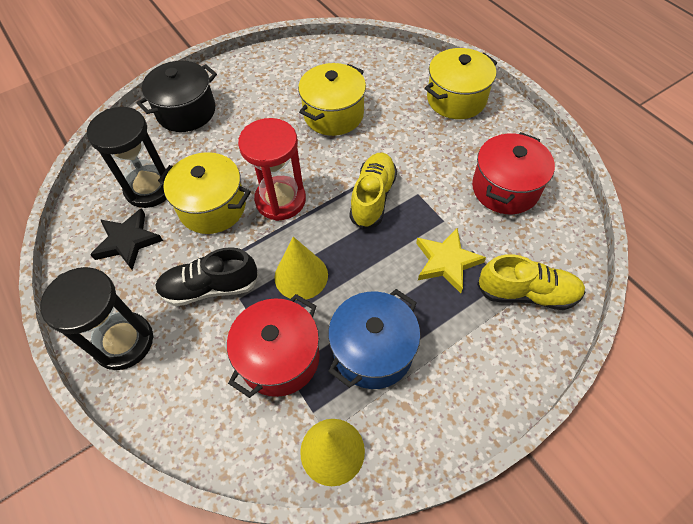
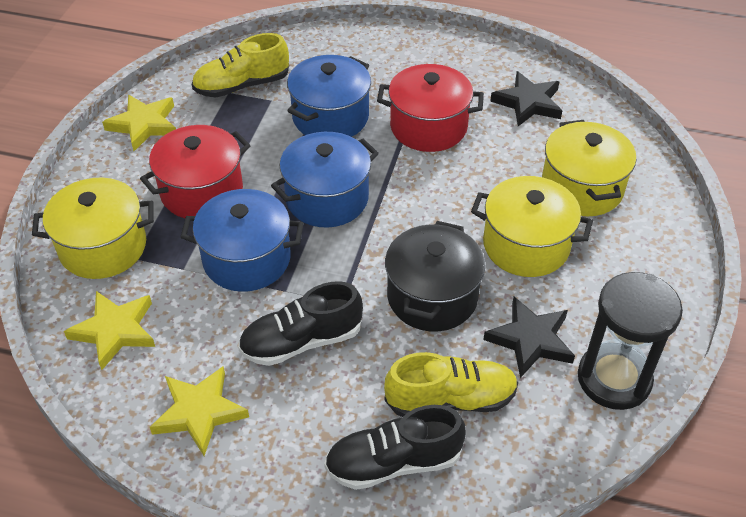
black hourglass: [40,267,153,370] [87,107,167,208] = 2 -> [578,272,683,410] = 1
black shoe: [155,247,259,306] = 1 -> [238,281,363,366] [324,405,466,490] = 2
black star: [90,208,163,270] = 1 -> [483,297,575,378] [490,71,562,126] = 2
blue pot: [328,289,421,389] = 1 -> [181,189,304,292] [271,132,379,228] [287,55,371,137] = 3
red hourglass: [238,118,306,221] = 1 -> none = 0
yellow cone: [274,237,328,300] [300,419,365,486] = 2 -> none = 0
yellow star: [416,228,486,293] = 1 -> [64,291,155,370] [102,95,176,151] [150,367,249,456] = 3

